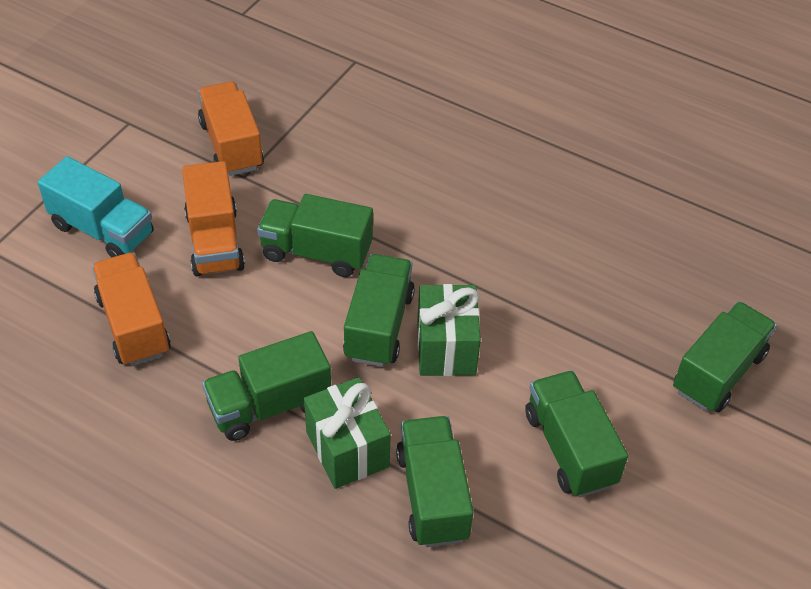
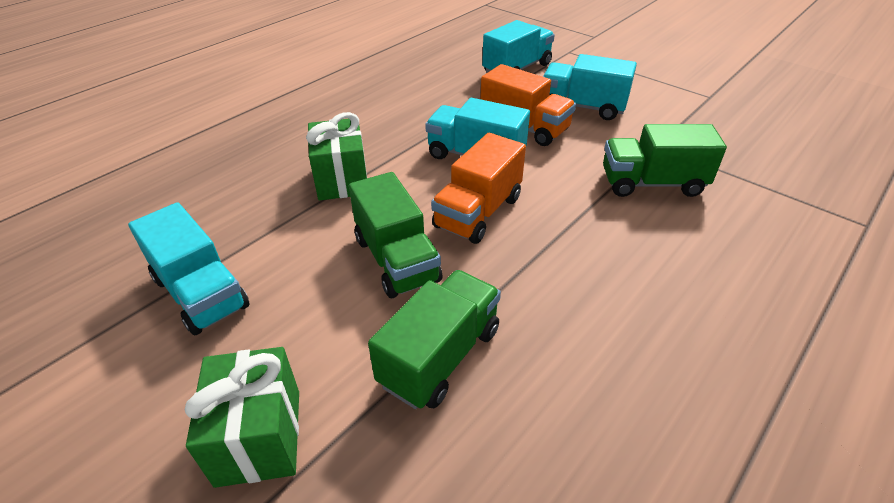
green truck: [202,331,331,441] [257,194,373,277] [343,254,415,367] [396,416,473,547] [525,371,628,497] [673,301,777,412] = 6 -> [349,172,442,298] [368,270,501,409] [603,124,727,197] = 3
orange truck: [92,252,171,366] [182,161,245,277] [198,81,264,176] = 3 -> [431,133,526,244] [480,64,576,146] = 2
turquoise truck: [38,156,154,257] = 1 -> [128,202,249,336] [425,98,530,159] [482,20,555,73] [543,54,637,120] = 4

